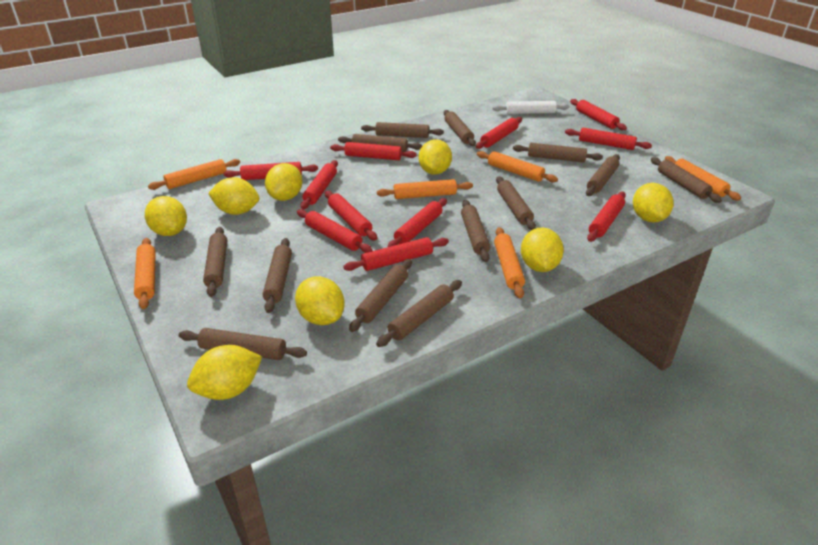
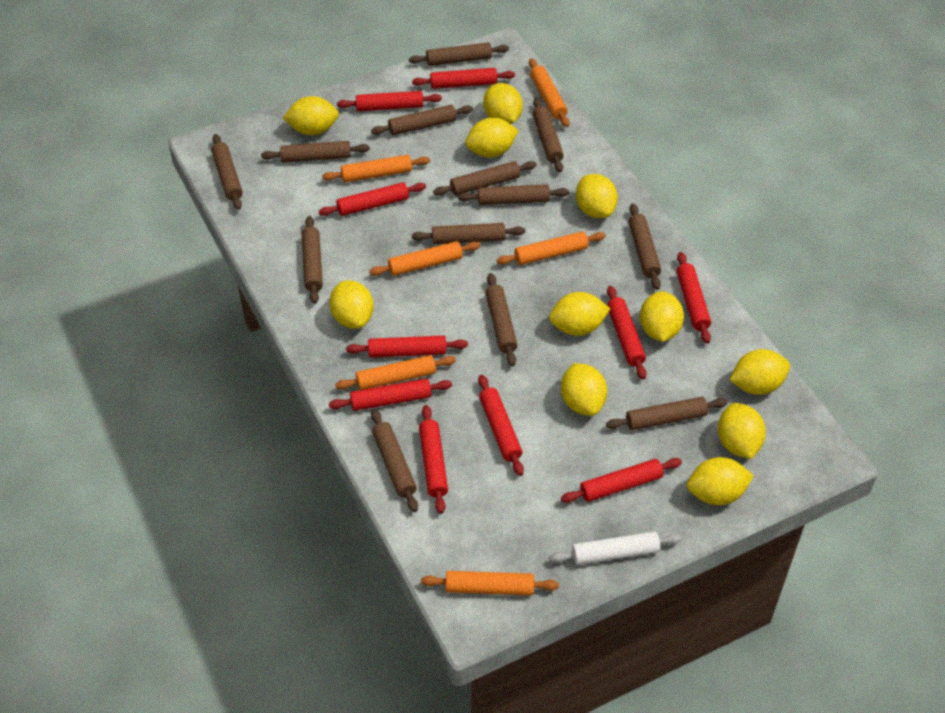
red rolling pin: [224,162,318,180] [297,209,372,253] [301,160,338,209] [325,191,377,240] [330,142,417,160] [343,237,449,271] [388,198,447,247] [476,117,522,149] [565,128,652,150] [570,99,627,130] [587,191,626,242] = 11 -> [319,182,426,216] [329,378,452,411] [337,91,442,111] [346,336,468,358] [412,68,515,89] [419,405,448,514] [478,375,524,476] [561,458,682,503] [607,286,647,379] [677,252,711,343] = 10
yellow lemon: [145,196,187,236] [187,345,262,400] [208,177,259,215] [265,163,302,201] [295,276,345,325] [419,139,452,175] [521,227,564,272] [633,183,674,223] = 8 -> [283,96,339,135] [329,280,374,329] [465,118,519,157] [483,83,523,124] [549,292,610,336] [561,363,607,416] [576,174,618,218] [640,291,684,342] [687,457,754,505] [718,403,766,459] [730,349,790,395] = 11

